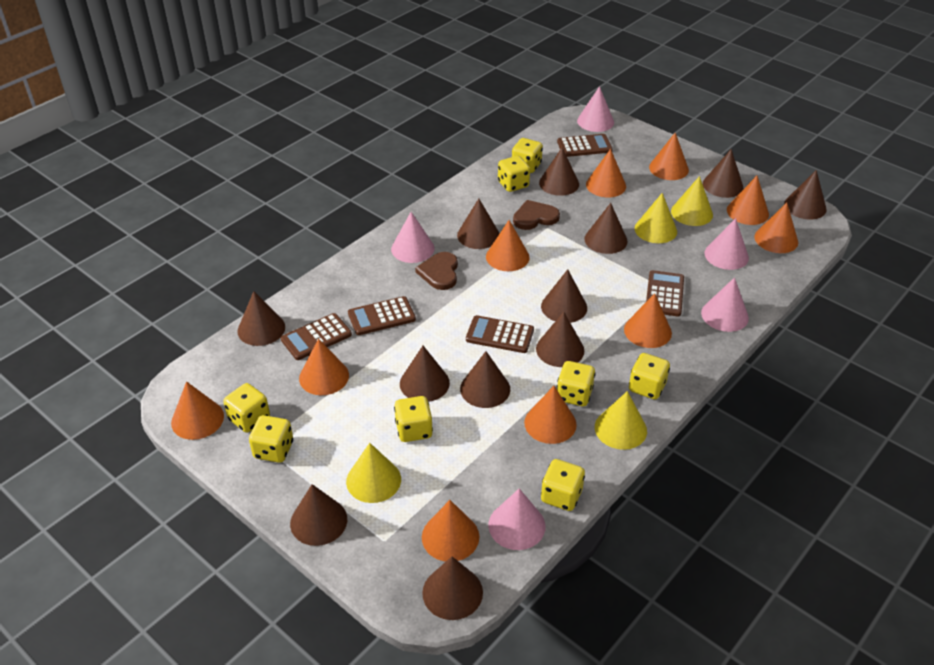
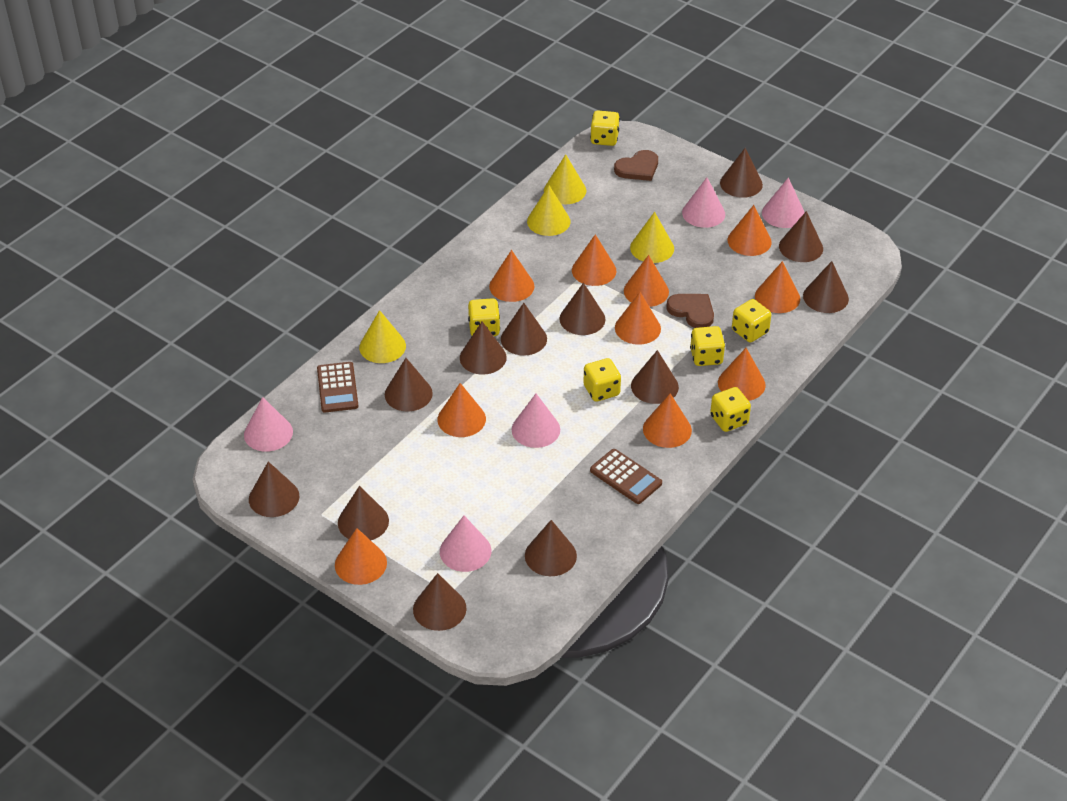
brown calculator: [281,313,352,360] [348,296,416,335] [466,315,534,353] [557,134,613,157] [646,270,684,316] = 5 -> [317,362,358,412] [590,449,662,504] = 2
yellow dice: [223,383,270,433] [249,415,293,463] [394,396,433,442] [498,156,530,192] [512,138,543,173] [541,459,585,511] [557,361,595,406] [629,353,670,399] = 8 -> [468,298,500,336] [583,358,621,402] [590,111,620,146] [690,326,725,366] [710,387,751,432] [732,299,771,342] = 6

